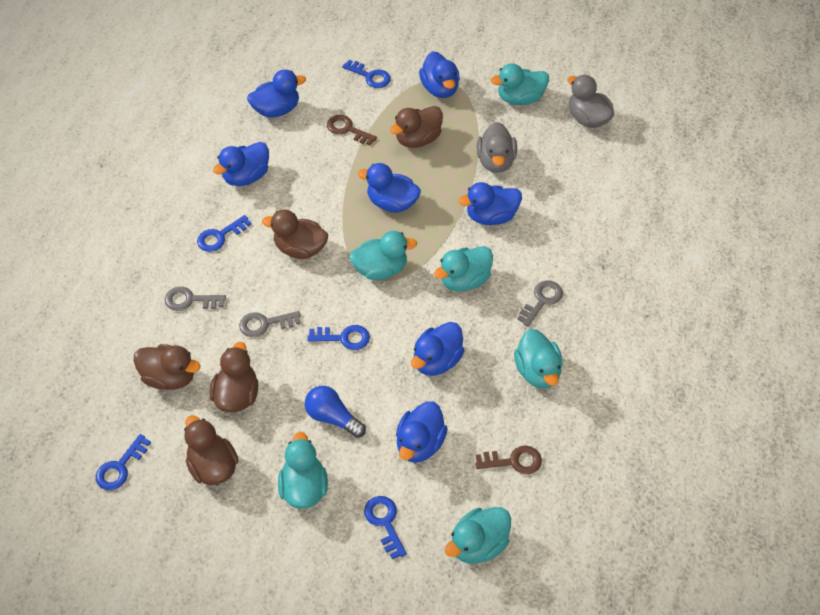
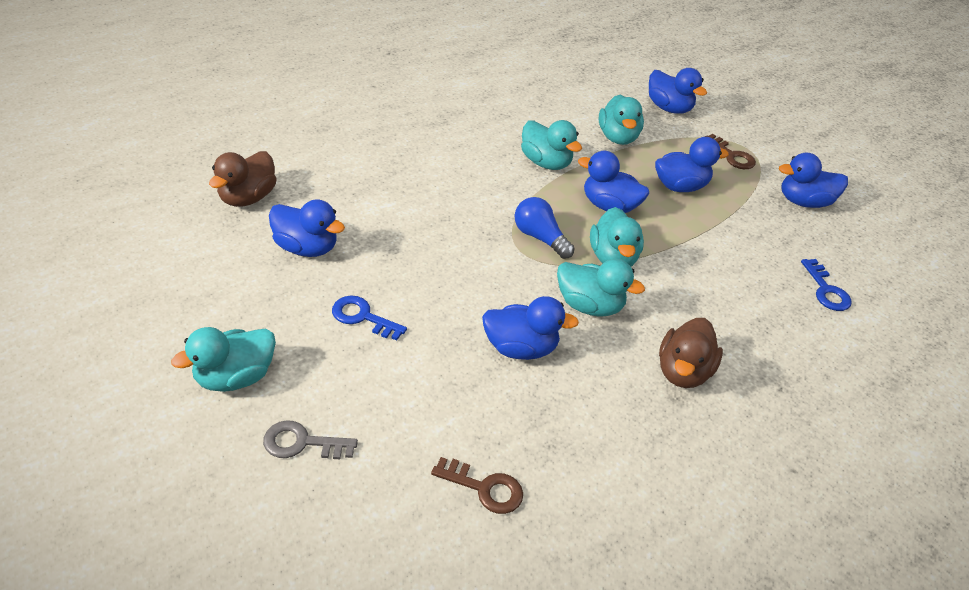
blue duck: [213,142,269,186] [247,70,306,117] [358,163,421,213] [396,401,448,463] [411,322,465,376] [419,51,460,98] [459,182,522,225] = 7 -> [269,199,345,257] [482,296,579,360] [578,151,649,213] [649,68,707,114] [655,137,729,192] [779,153,848,208] = 6
blue key: [96,434,151,490] [197,215,251,252] [307,325,370,350] [342,60,391,88] [364,496,407,559] = 5 -> [332,295,407,340] [801,259,852,311] = 2
brown duck: [133,344,200,390] [184,415,239,485] [210,342,258,412] [262,209,328,259] [390,106,443,148] = 5 -> [209,151,277,207] [659,318,723,388] = 2
grey duck: [477,122,517,173] [567,75,614,128] = 2 -> none = 0
grey key: [165,287,226,311] [239,311,301,337] [517,280,563,326] = 3 -> [263,420,358,459] = 1
turquoise duck: [278,432,328,509] [349,231,417,280] [434,246,493,291] [445,507,511,564] [491,63,549,105] [514,329,563,389] = 6 -> [171,327,276,392] [521,120,582,170] [557,259,645,317] [590,207,644,266] [599,94,644,145] = 5

